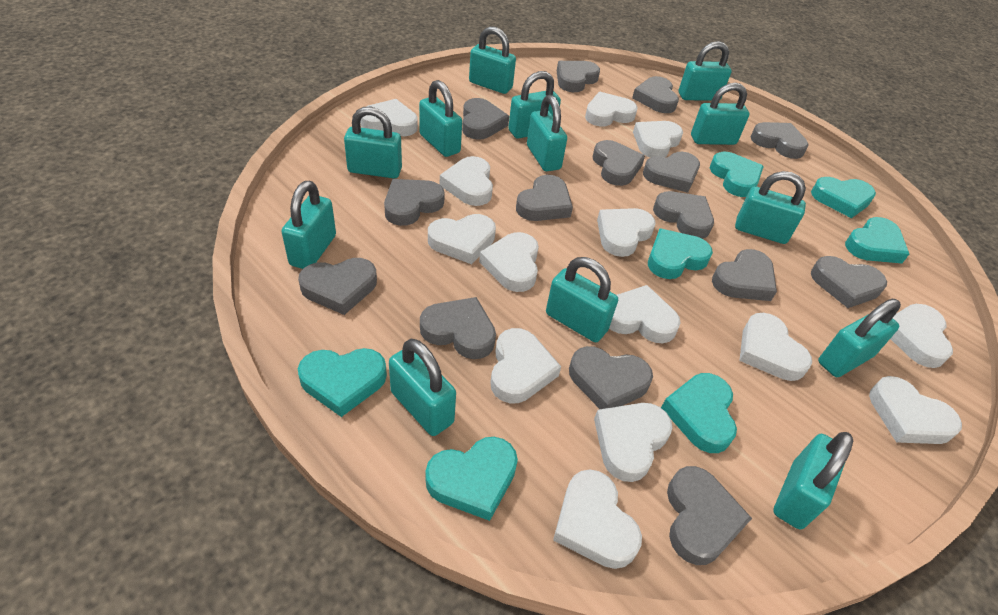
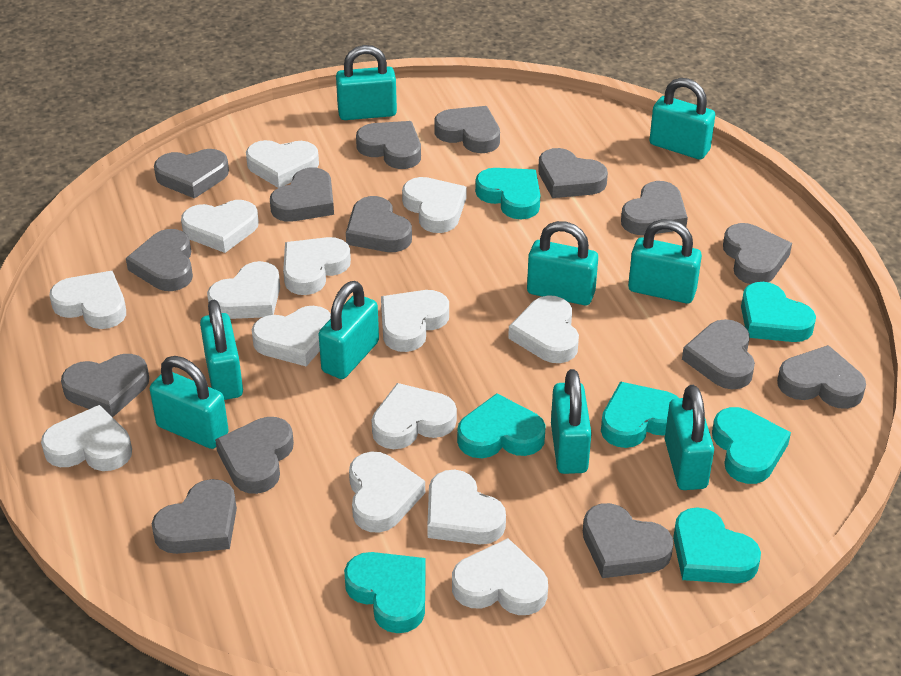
turquoise padlock: [282,181,336,269] [344,107,402,179] [389,339,456,436] [419,80,462,157] [469,26,516,94] [508,71,561,139] [527,95,567,171] [546,257,618,342] [679,41,732,101] [691,83,749,145] [735,171,806,244] [773,432,853,529] [818,299,901,377] = 13 -> [150,356,229,449] [200,300,243,400] [318,281,379,379] [336,45,397,120] [527,221,598,305] [551,369,592,474] [628,219,702,304] [650,78,715,160] [665,385,714,490] = 9

